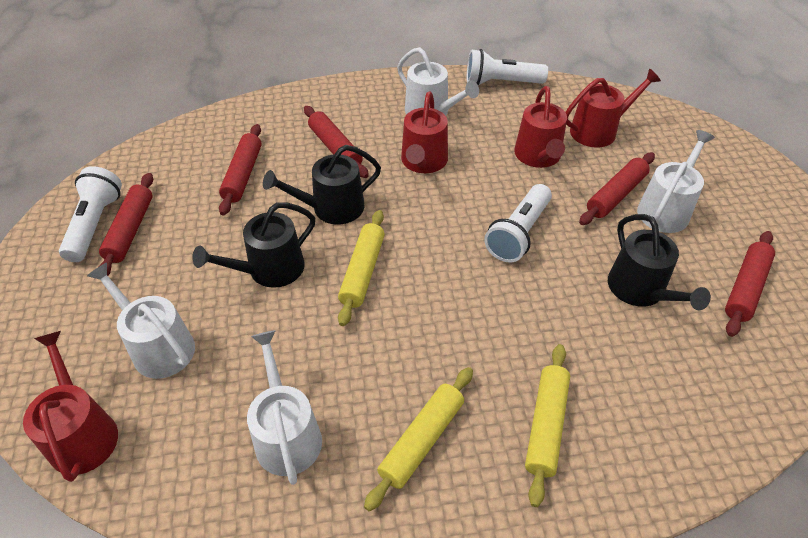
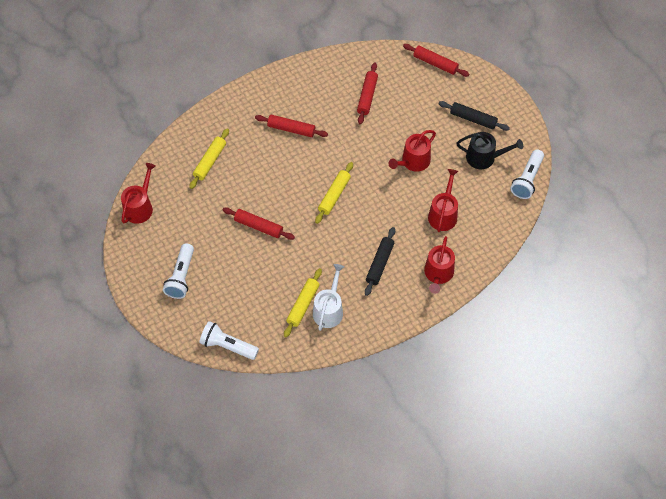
black rolling pin: none = 0 -> [365,227,395,296] [439,101,510,131] = 2
black watering can: [192,202,315,288] [263,145,381,225] [608,214,711,310] = 3 -> [457,132,523,169] = 1
red rolling pin: [99,173,153,276] [219,124,262,215] [304,106,369,178] [579,152,655,225] [725,231,775,337] = 5 -> [223,208,295,240] [255,115,328,137] [357,62,378,124] [403,44,469,77] = 4
white watering can: [87,263,195,379] [247,330,322,485] [397,47,479,116] [637,130,715,233] = 4 -> [313,264,344,331] = 1

